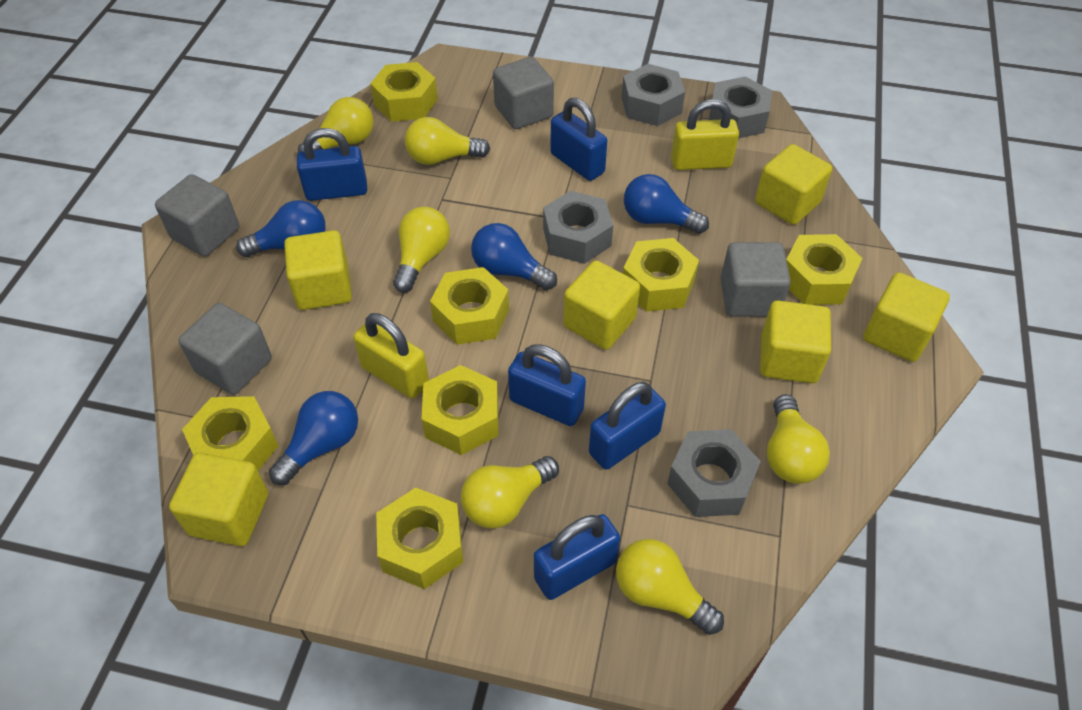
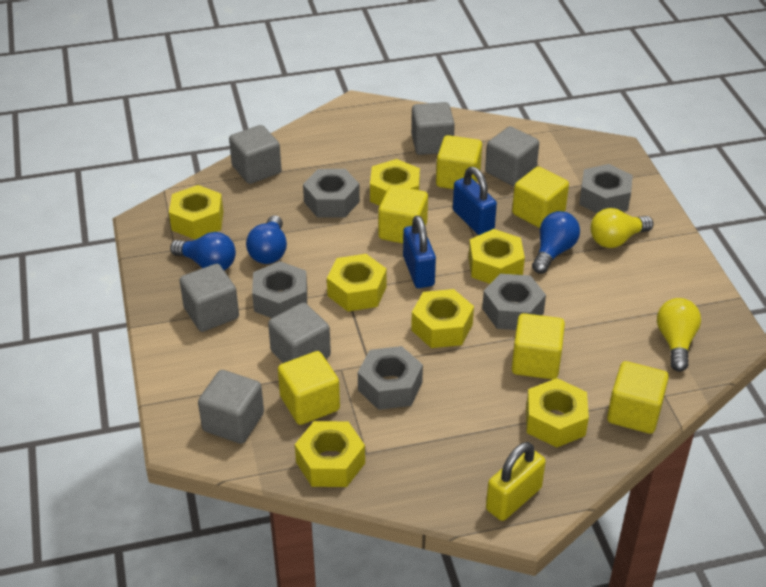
blue light bulb: [236,200,326,257] [269,391,358,485] [471,223,557,290] [624,174,709,234] = 4 -> [170,232,236,271] [246,215,287,264] [532,211,580,274] = 3
blue padlock: [297,128,367,201] [508,344,586,426] [534,514,620,600] [550,98,607,181] [589,382,666,470] = 5 -> [403,215,436,288] [453,167,497,235] = 2
grey cube: [155,174,239,257] [179,303,272,395] [493,57,554,129] [720,242,791,317] = 4 -> [179,264,239,332] [198,370,264,444] [229,125,281,184] [268,302,331,363] [411,102,455,155] [485,126,539,186] = 6
grey nut: [543,191,613,264] [622,64,685,126] [667,429,761,517] [709,77,772,138] = 4 -> [252,261,307,318] [303,169,360,218] [358,346,423,410] [482,274,546,330] [579,164,633,213] = 5
yellow light bulb: [298,97,374,153] [393,207,450,293] [405,117,490,165] [461,456,559,529] [616,539,724,635] [767,394,830,484] = 6 -> [591,208,653,248] [657,298,701,372] = 2
yellow padlock: [353,313,429,399] [671,99,739,170] = 2 -> [486,442,546,521] = 1

